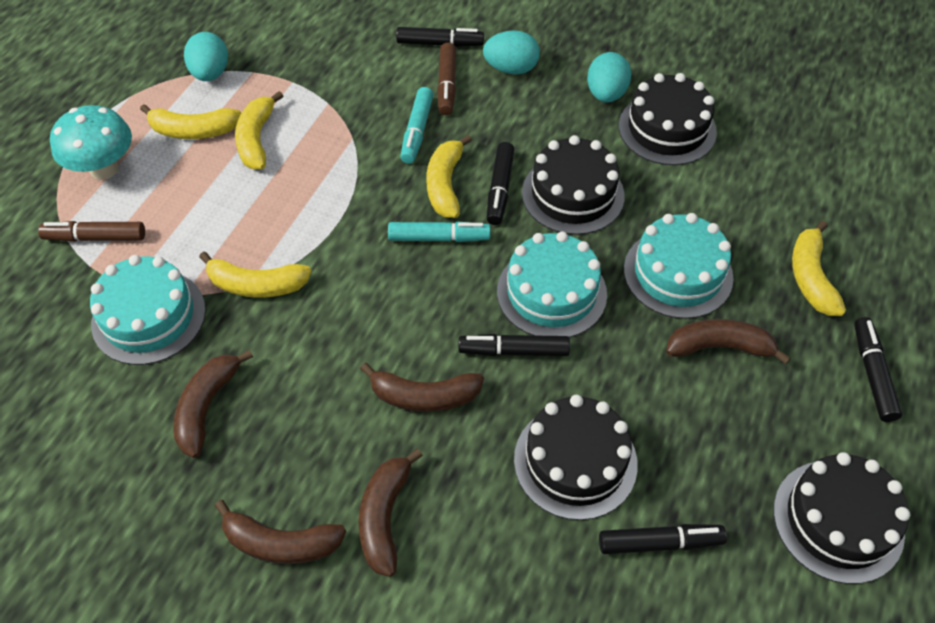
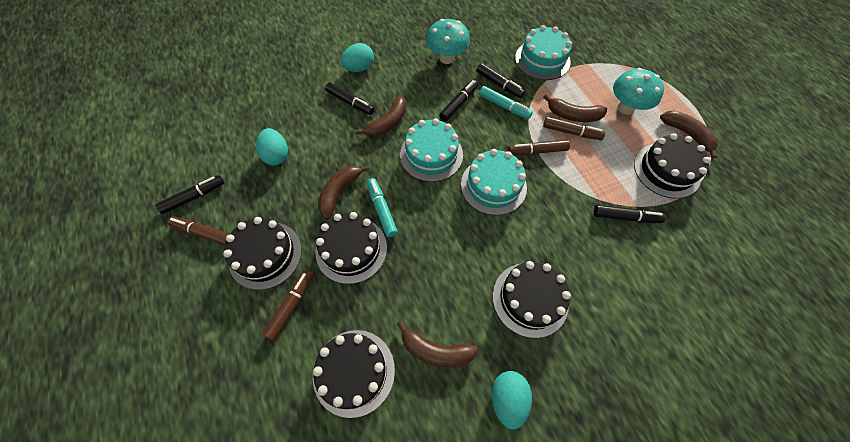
black cake: [514,395,638,520] [522,135,625,235] [619,73,717,165] [773,452,910,584] = 4 -> [223,217,302,290] [313,330,395,418] [315,212,387,284] [493,261,571,338] [634,133,711,199] = 5
brown marker: [38,221,145,242] [437,43,456,115] = 2 -> [167,216,230,246] [263,269,314,341] [508,140,570,155] [543,116,605,140] = 4
turquoise mushroom: [50,105,132,180] = 1 -> [426,19,470,64] [613,68,664,115] = 2
yellow banana: [140,104,241,139] [199,252,312,298] [235,91,283,169] [426,135,472,218] [792,221,846,316] = 5 -> none = 0

